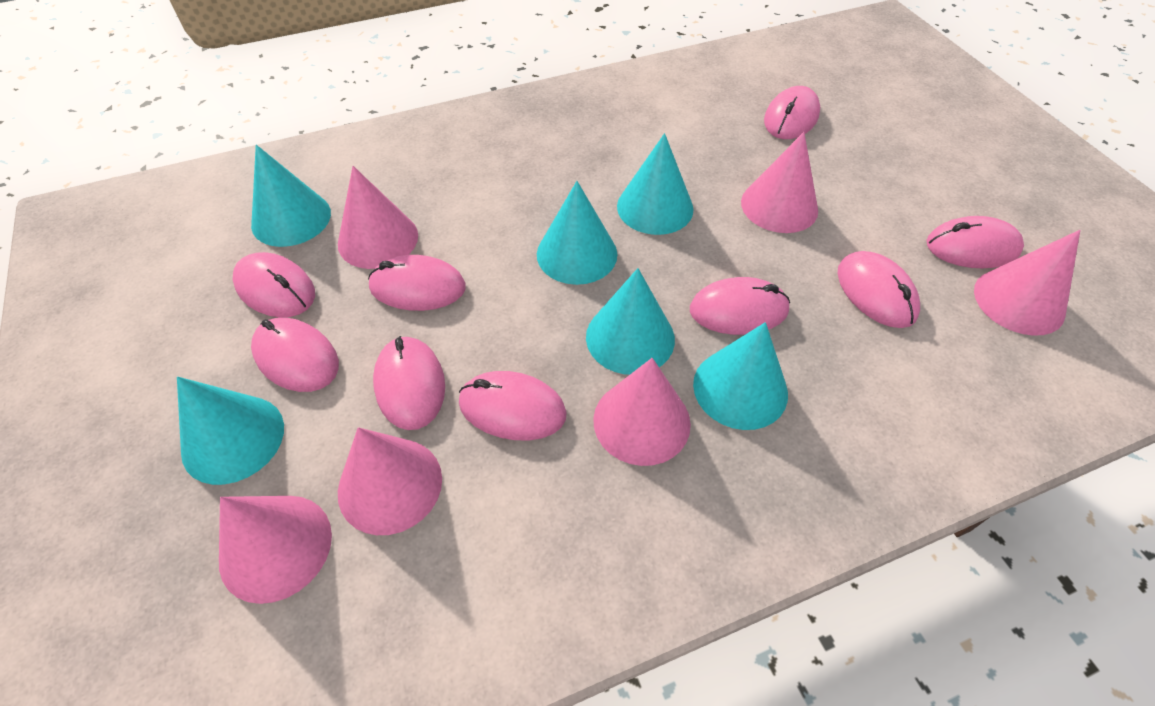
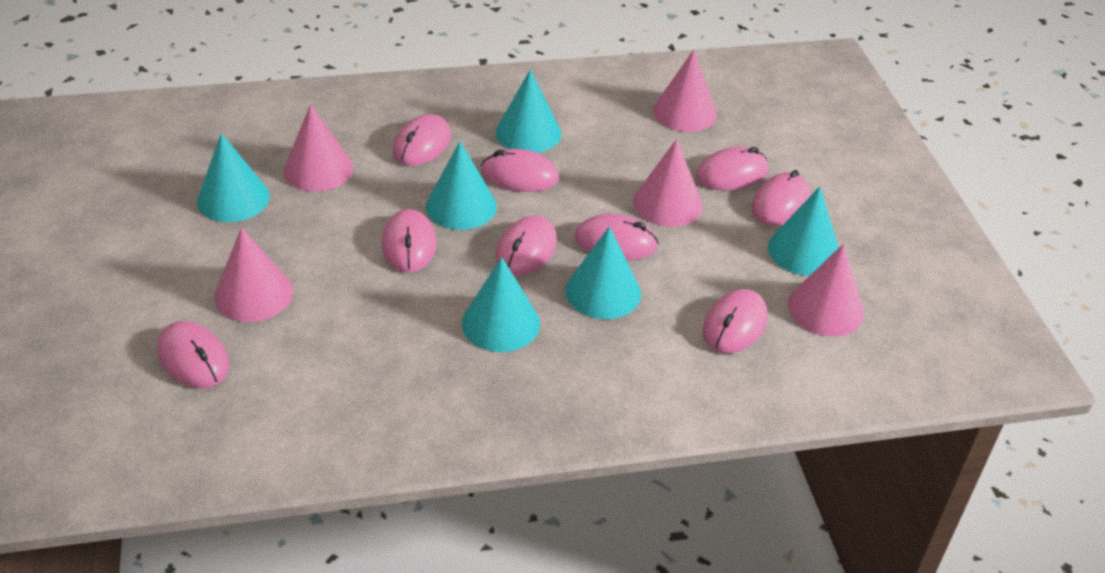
pink cone: [219,496,332,604] [338,166,418,269] [338,427,442,535] [593,358,691,466] [741,132,818,233] [974,230,1080,336] = 6 -> [214,227,293,322] [283,104,353,192] [633,139,703,227] [653,50,717,132] [787,244,864,337] = 5

